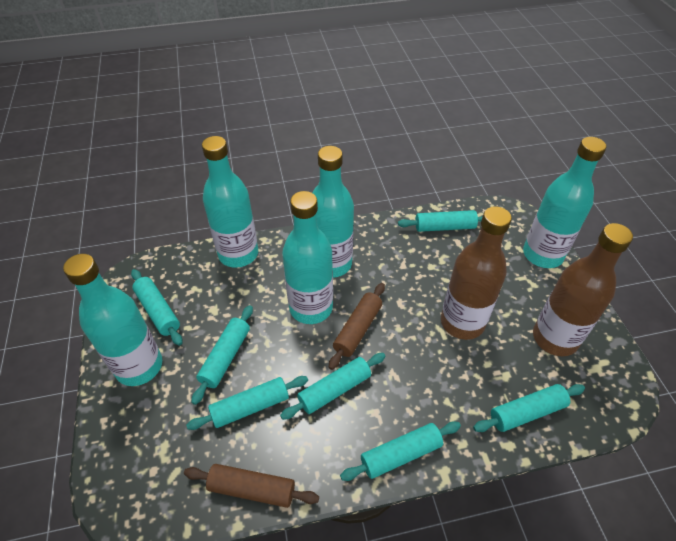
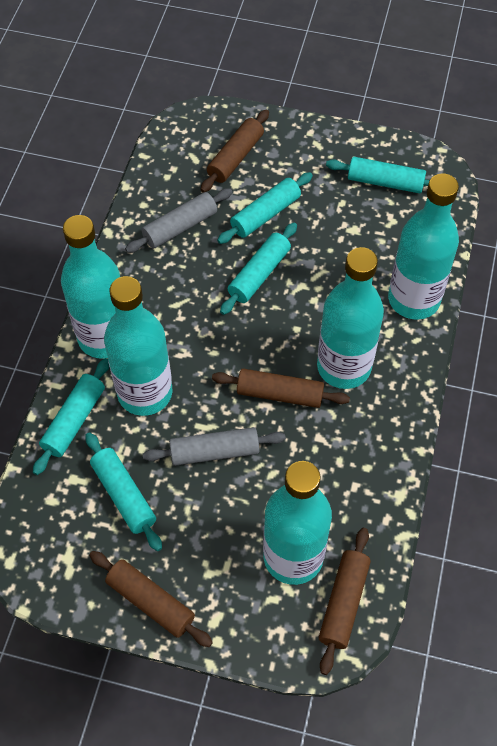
brown bottle: [441,206,512,340] [533,223,633,356] = 2 -> none = 0
brown rolling pin: [184,464,319,508] [329,283,385,370] = 2 -> [89,551,213,647] [201,110,269,193] [212,368,350,408] [319,528,371,675] = 4
grey rolling pin: none = 0 -> [125,188,232,253] [143,427,286,466] = 2
turquoise rolling pin: [131,269,182,346] [186,376,308,430] [191,305,253,405] [280,353,386,420] [340,422,461,481] [398,210,483,232] [473,384,585,432] = 7 -> [33,358,109,475] [85,432,162,551] [217,172,313,244] [220,222,297,315] [326,157,429,193] = 5

